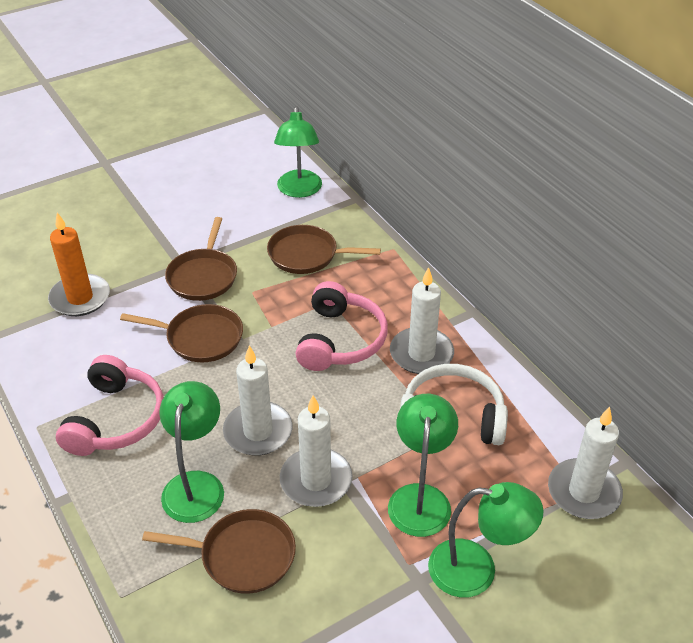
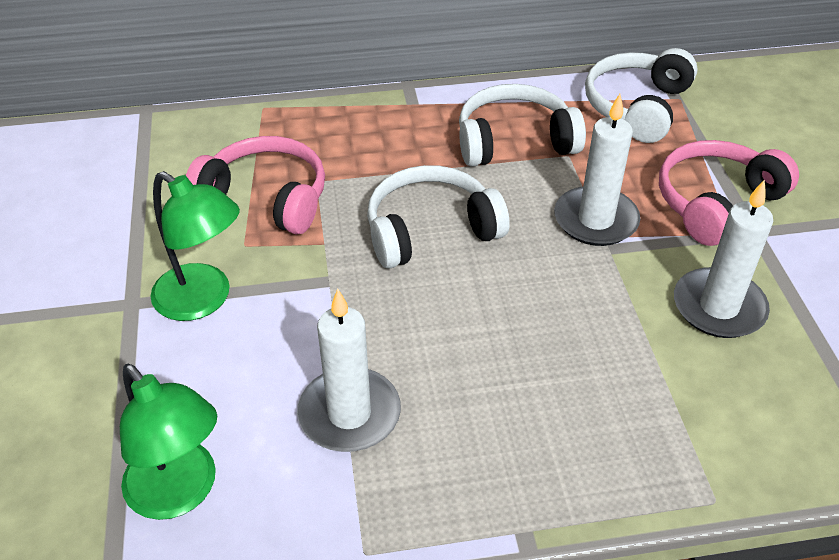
brown pan: [120,304,243,362] [142,509,296,594] [165,217,237,301] [267,225,381,274] = 4 -> none = 0
green lamp: [159,381,224,523] [274,106,322,198] [388,394,458,537] [428,482,544,598] = 4 -> [120,363,217,520] [151,171,240,321] = 2
orange candle: [48,212,110,316] = 1 -> none = 0
white candle: [223,345,293,456] [280,395,353,507] [390,267,454,374] [548,407,623,519] = 4 -> [297,289,401,452] [554,94,640,246] [674,179,773,338] = 3
white headphones: [400,364,508,445] = 1 -> [367,165,510,269] [459,84,586,167] [585,48,698,143] = 3

